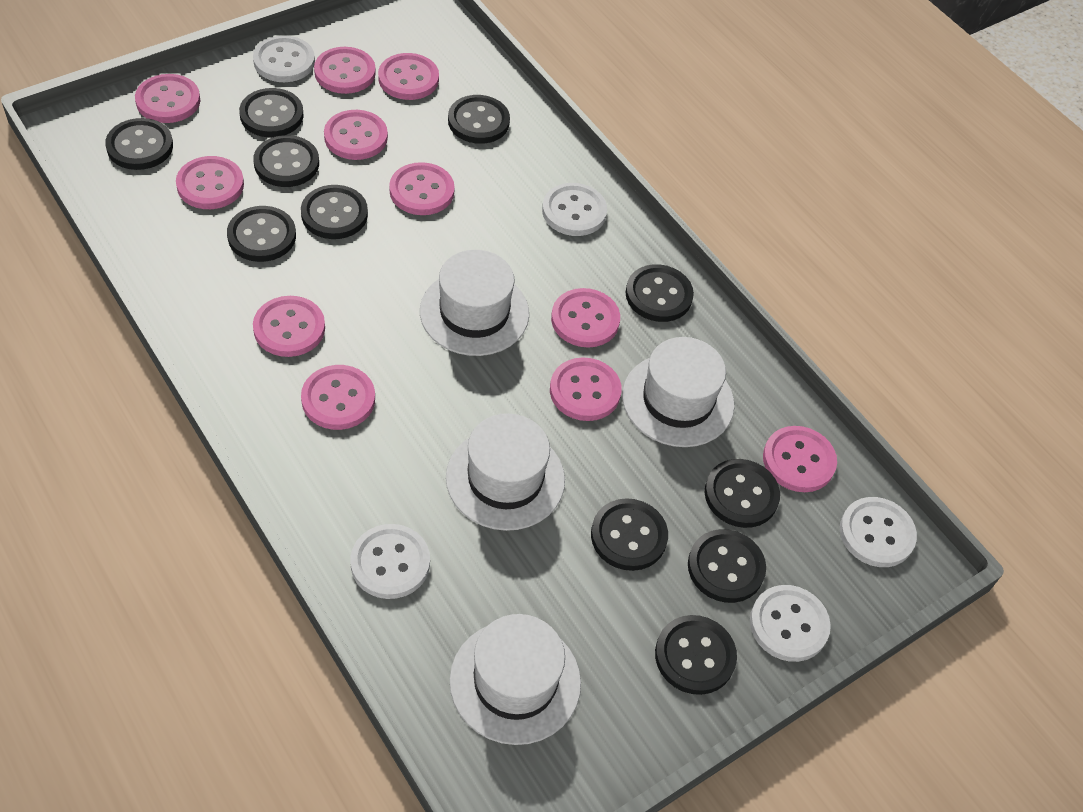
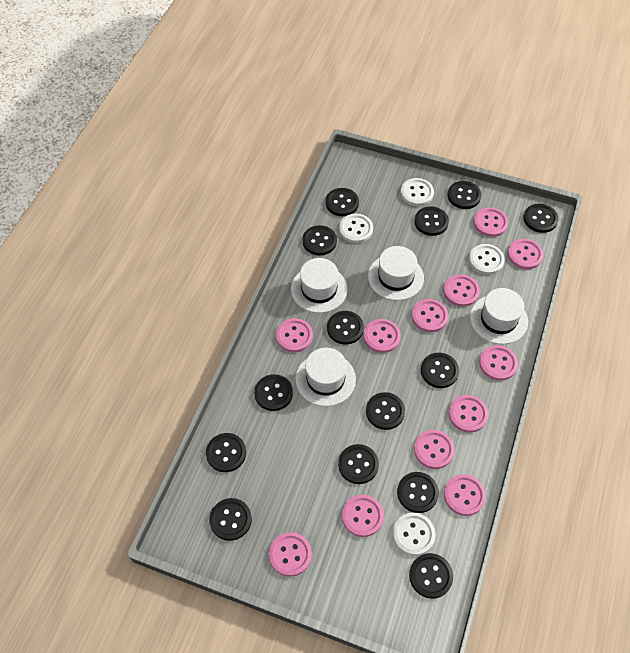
black button: [105,118,173,170] [227,206,296,262] [239,88,304,138] [253,135,319,187] [301,185,368,239] [448,95,510,144] [591,498,668,571] [625,264,694,322] [655,615,737,695] [688,529,766,603] [705,459,780,528] = 11 -> [206,433,246,472] [209,498,252,541] [254,374,293,411] [303,225,337,256] [326,188,359,216] [327,311,364,345] [338,444,379,484] [366,392,405,430] [397,472,439,513] [409,553,453,599] [414,206,449,236] [421,353,459,388] [448,181,481,209] [523,204,558,233] = 14
pink button: [135,74,200,123] [176,156,244,209] [253,296,325,357] [301,365,375,430] [314,47,376,94] [324,110,388,160] [378,53,439,100] [389,162,455,215] [550,357,622,421] [551,288,620,348] [763,426,837,492] = 11 -> [269,532,312,577] [276,318,313,352] [342,495,384,537] [364,319,401,353] [412,299,448,332] [414,430,455,469] [443,274,480,307] [444,474,486,516] [449,395,488,433] [474,208,508,237] [479,345,518,381] [508,239,543,269] = 12
white button: [253,36,315,82] [350,524,430,599] [542,183,607,236] [750,585,831,662] [840,497,917,567] = 5 -> [339,214,373,243] [393,512,436,556] [401,178,434,206] [469,244,505,275] = 4

